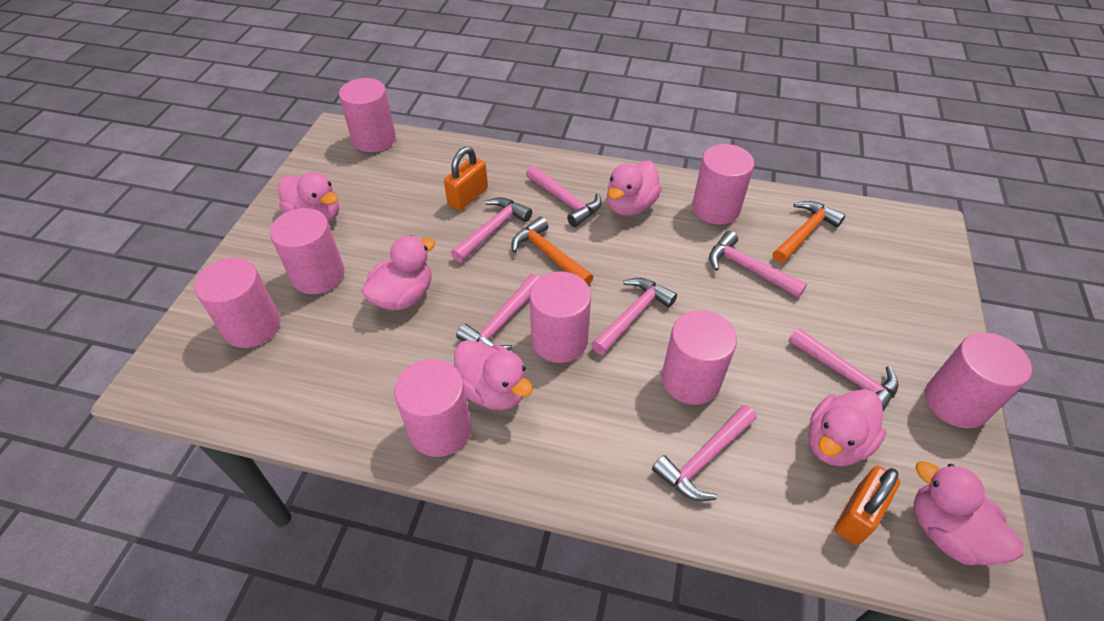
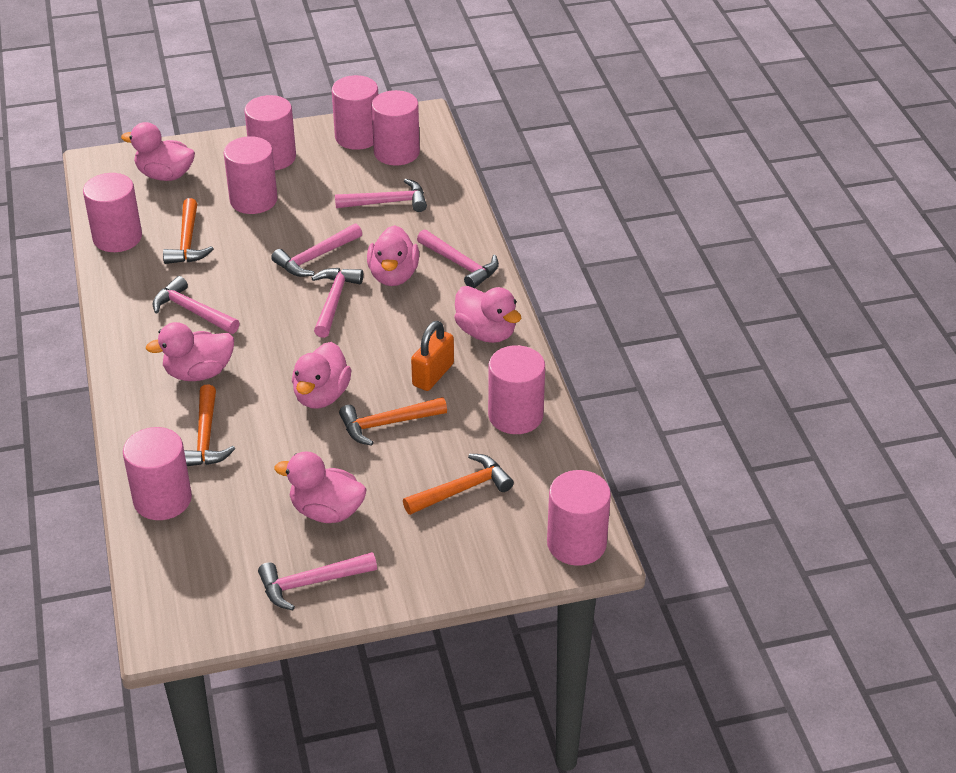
orange hammer: [511,217,593,285] [773,201,845,263] = 2 -> [163,198,213,264] [184,384,235,466] [339,397,447,446] [403,454,514,515] = 4
orange padlock: [444,147,488,211] [835,466,900,545] = 2 -> [411,321,454,391] = 1
pink hammer: [451,197,532,263] [456,274,540,350] [526,165,601,227] [591,278,677,355] [652,405,757,501] [709,231,807,298] [788,328,898,411] = 7 -> [152,276,240,334] [258,552,377,610] [271,224,362,277] [311,268,363,338] [335,179,427,212] [417,230,499,288] = 6

